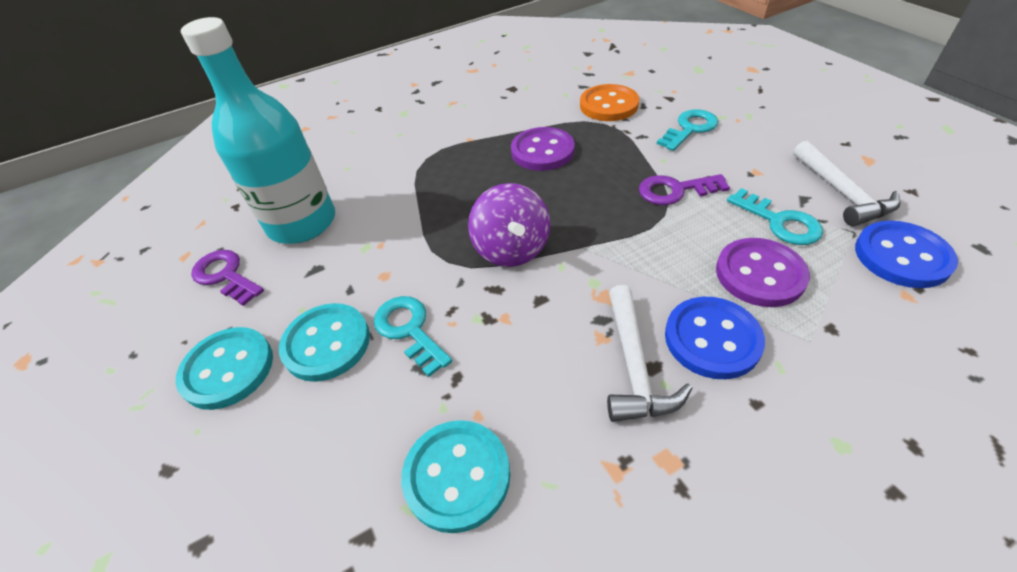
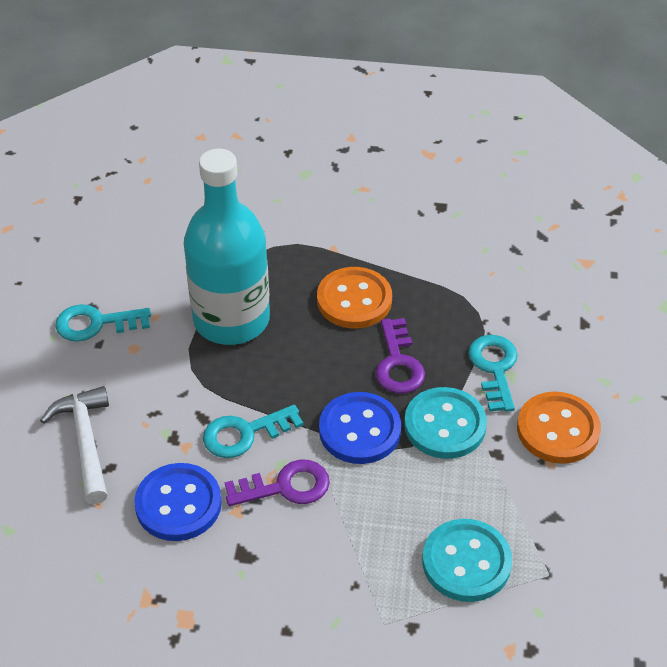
orange button: [580,84,639,121] = 1 -> [317,267,392,329] [517,392,601,464] = 2
purple button: [511,127,575,171] [716,238,810,307] = 2 -> none = 0
purple spinning top: [468,183,550,267] = 1 -> none = 0
turquoise button: [176,327,273,410] [279,303,370,382] [401,420,510,533] = 3 -> [404,387,487,459] [422,519,512,602] = 2
white hammer: [607,285,693,422] [793,141,901,226] = 2 -> [40,386,109,504] = 1

